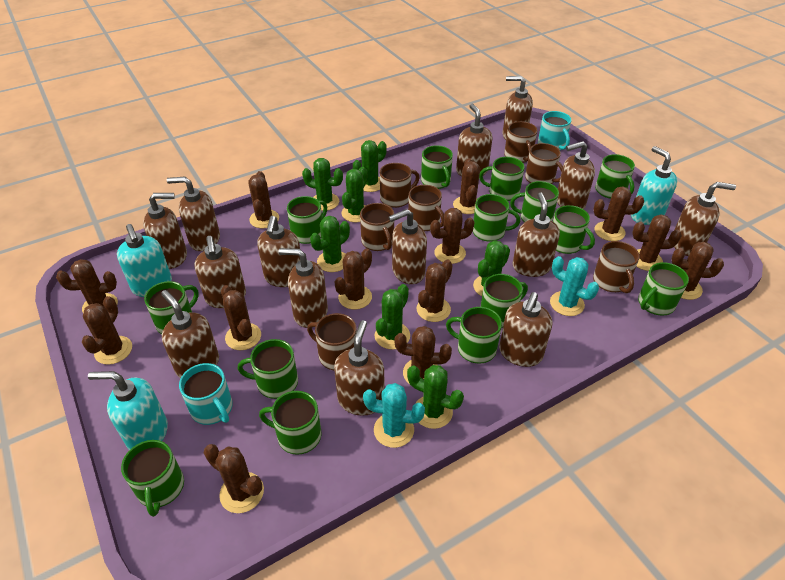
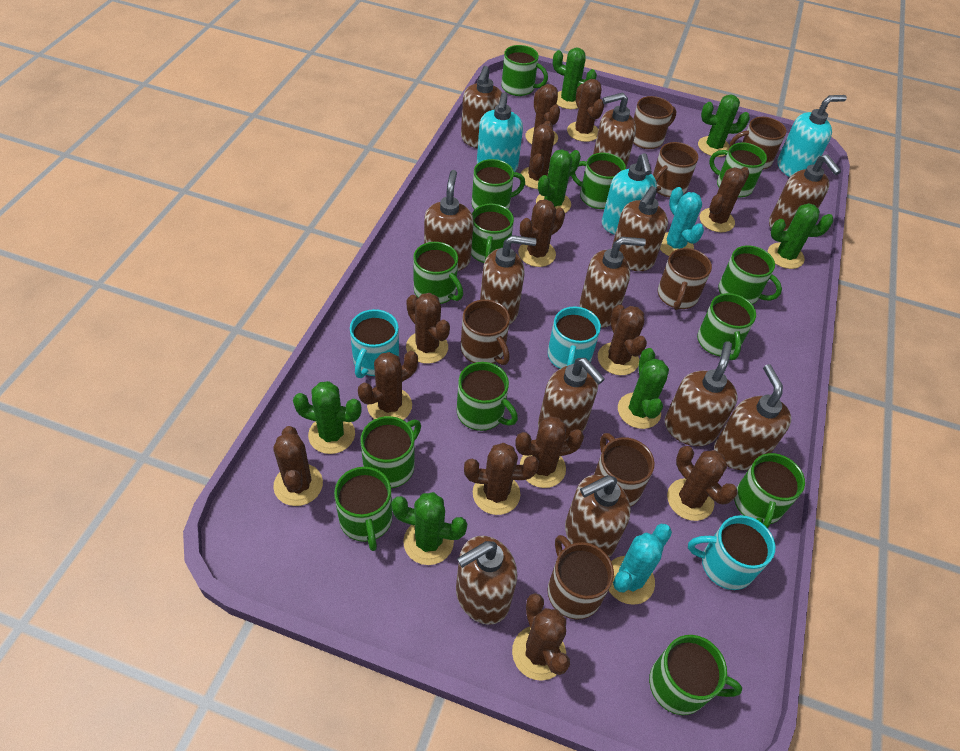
brown soap dispenser: [143,193,187,269] [161,290,219,378] [167,177,220,251] [195,236,246,308] [257,216,300,287] [278,248,328,328] [334,320,385,416] [389,209,427,284] [456,104,492,176] [499,292,552,367] [503,76,533,140] [513,192,560,277] [557,141,595,209] [674,182,736,256] = 14 -> [424,170,474,271] [456,536,517,625] [461,66,502,148] [480,235,537,325] [538,358,605,440] [565,475,631,557] [580,237,646,328] [593,92,636,168] [611,186,668,271] [665,341,738,446] [714,364,791,470] [769,154,841,231] = 12
green mug: [121,440,184,517] [144,281,199,334] [238,339,298,399] [259,391,321,455] [287,196,327,244] [421,145,453,189] [446,307,502,364] [473,194,520,242] [479,157,525,201] [481,274,528,328] [510,181,559,223] [553,205,595,254] [595,154,635,199] [638,262,689,316] = 14 -> [334,467,393,551] [361,416,421,488] [413,242,463,304] [457,362,518,431] [471,204,514,263] [472,159,525,210] [501,45,548,96] [571,153,626,209] [649,635,742,715] [697,293,756,360] [709,142,767,198] [718,245,782,305] [734,453,805,528] = 13
turquoise mug: [179,363,233,425] [538,111,571,150] = 2 -> [350,309,399,378] [548,306,601,369] [688,515,776,590] = 3

